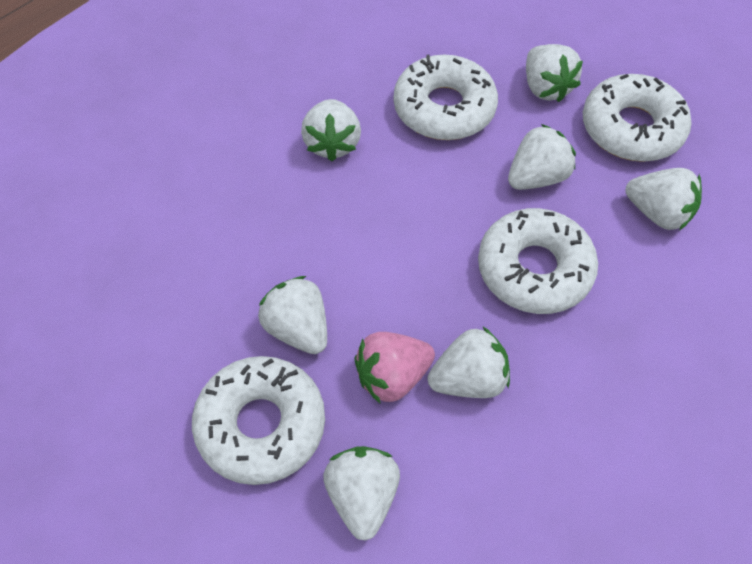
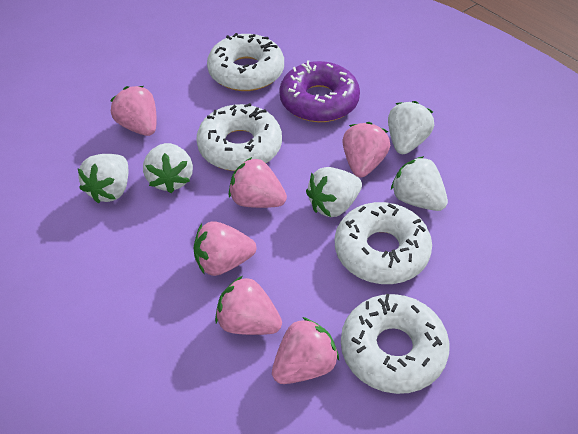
pink strawberry: [354,332,435,404] = 1 -> [110,86,156,136] [194,221,256,276] [215,276,282,335] [229,157,287,208] [272,317,339,384] [342,122,390,178] = 6
purple donut: none = 0 -> [279,60,360,122] = 1
white strawberry: [258,276,327,354] [301,99,361,161] [323,446,400,541] [428,327,510,398] [508,124,576,190] [526,44,583,102] [625,168,702,231] = 7 -> [77,154,128,204] [143,143,193,193] [306,167,362,217] [388,101,434,154] [391,156,448,211] = 5

